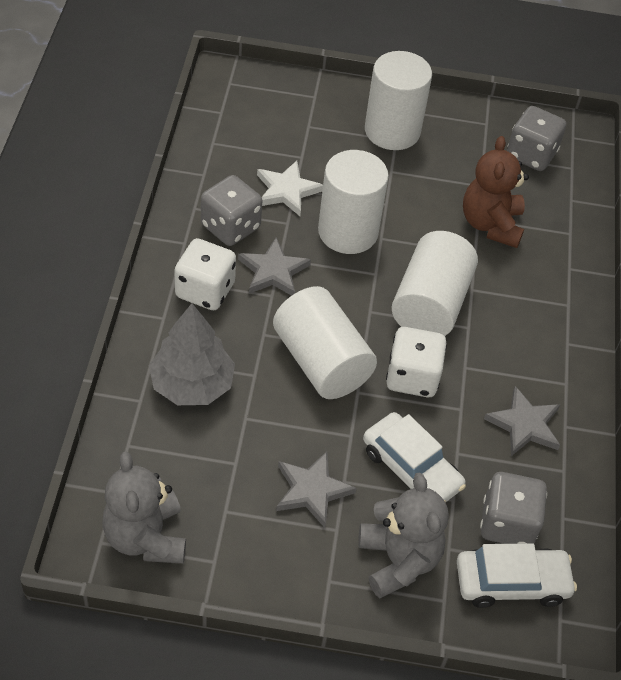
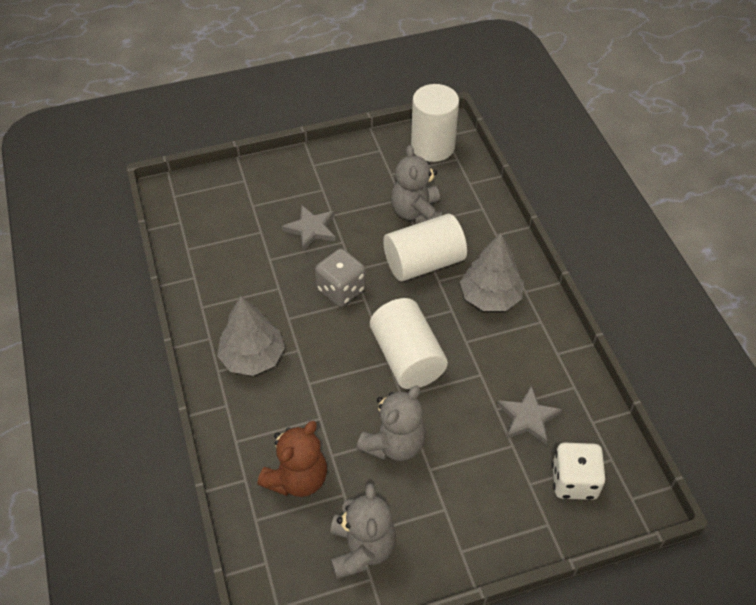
grey dice: [201,175,262,246] [480,472,547,544] [507,106,566,171] = 3 -> [315,249,366,307] = 1
grey star: [238,237,311,296] [276,451,357,528] [484,386,560,456] = 3 -> [282,205,336,251] [497,386,562,445] = 2
grey teddy bear: [102,451,186,564] [358,472,449,598] = 2 -> [330,483,396,579] [357,386,426,461] [391,145,443,224] = 3
grey tree: [149,303,235,405] = 1 -> [217,296,285,376] [460,233,524,311] = 2
white car: [363,412,466,503] [457,543,577,608] = 2 -> none = 0
white cylinder: [273,286,377,399] [318,150,389,254] [365,51,432,150] [391,231,478,336] = 4 -> [370,298,448,389] [383,214,467,281] [411,84,459,162] = 3
white dice: [174,238,236,310] [386,327,447,397] = 2 -> [552,443,606,500] = 1
white star: [257,161,323,216] = 1 -> none = 0

